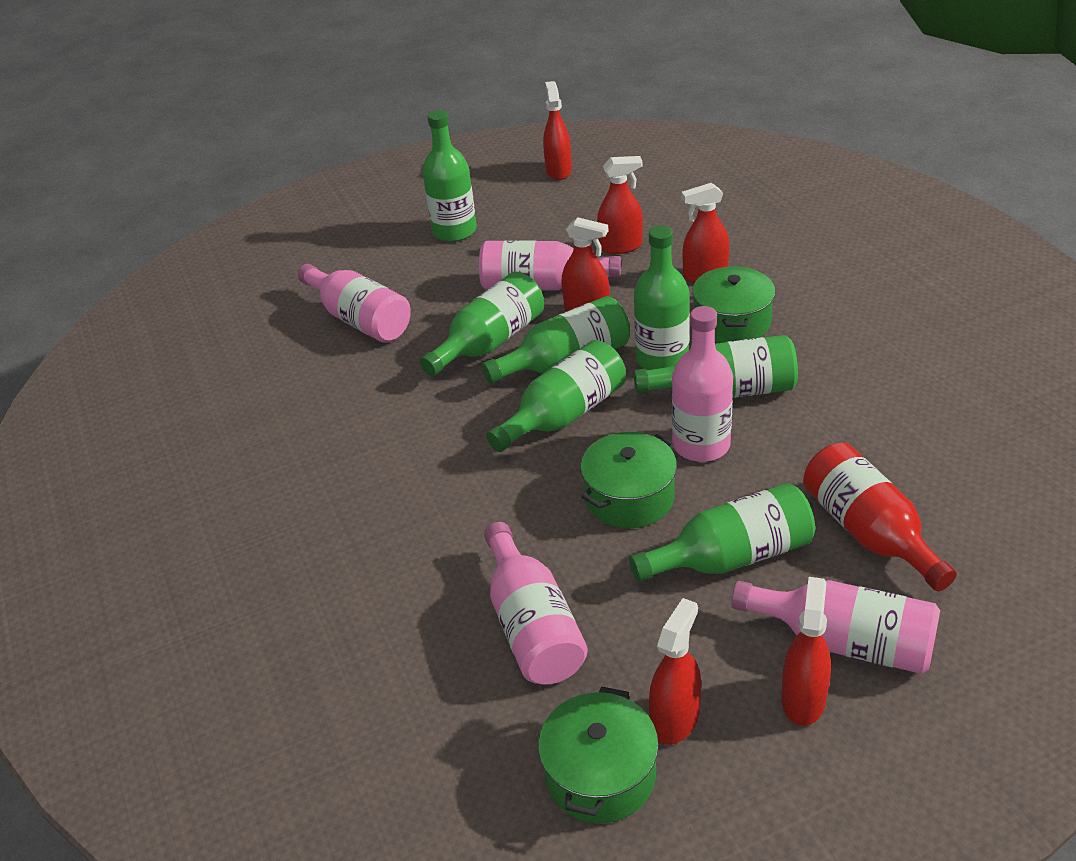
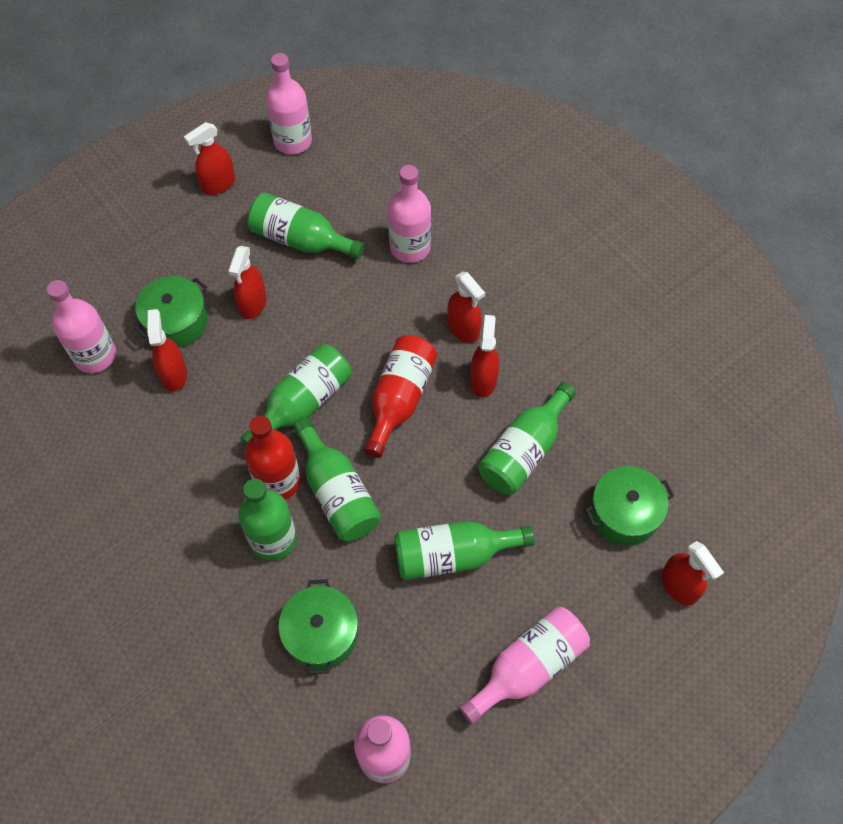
green bottle: [420,272,544,376] [422,110,477,242] [482,296,630,384] [486,340,626,452] [629,483,815,582] [634,225,690,370] [634,335,798,398] = 7 -> [238,479,297,561] [241,344,351,445] [247,193,364,259] [293,418,381,541] [394,521,535,580] [478,382,576,495] = 6
red bottle: [803,443,957,591] = 1 -> [244,416,301,500] [364,335,437,458] = 2

